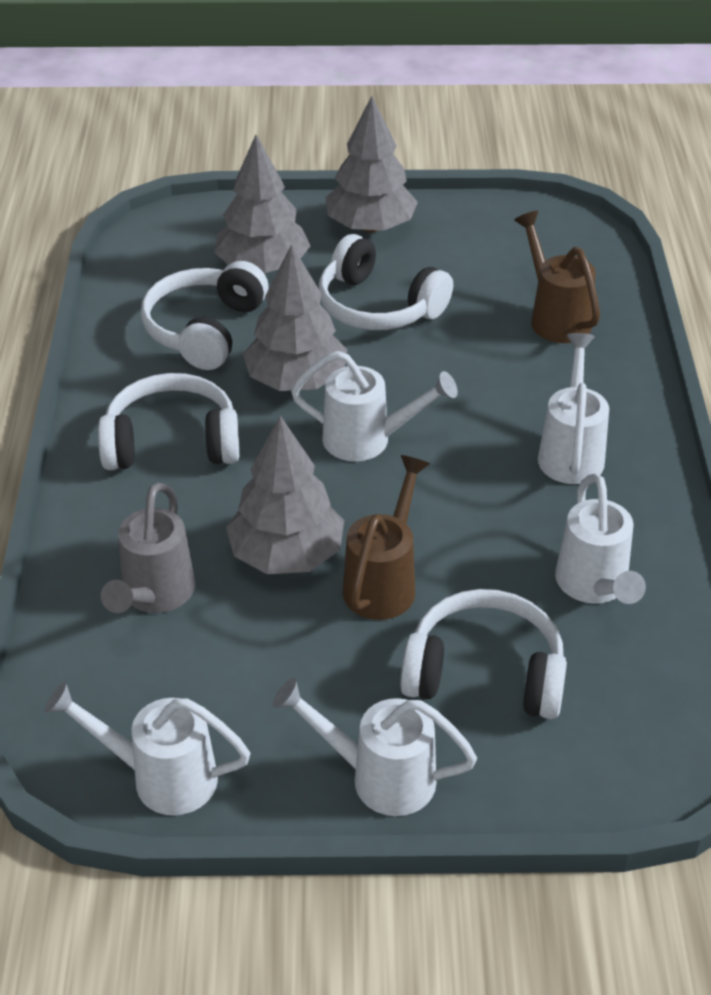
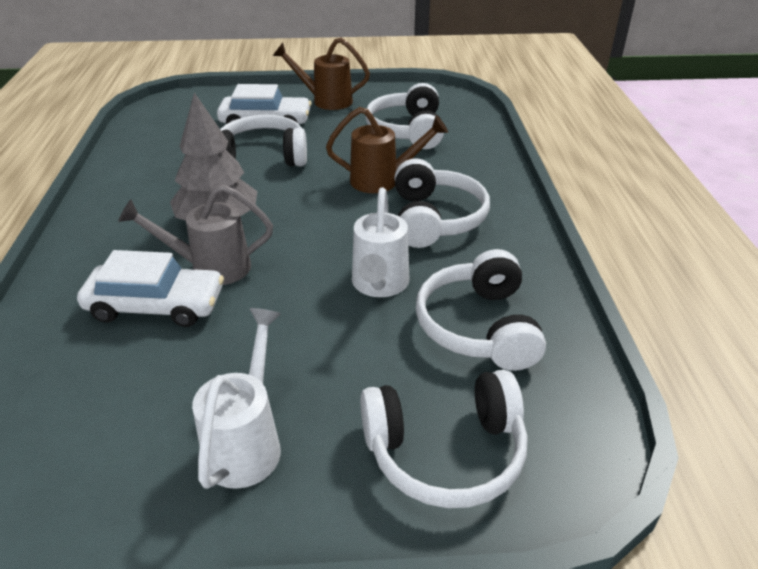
grey tree: [214,135,310,273] [226,416,344,574] [243,244,348,391] [326,96,418,233] = 4 -> [170,93,258,221] = 1
white car: none = 0 -> [77,250,224,327] [217,84,311,124] = 2
white headphones: [98,373,239,470] [141,261,268,370] [319,234,453,330] [400,589,567,719] = 4 -> [220,115,307,167] [360,370,527,508] [365,83,444,149] [395,158,490,248] [416,249,546,371] = 5
white watering can: [44,682,251,815] [273,678,477,816] [291,351,458,461] [538,333,609,484] [555,473,646,604] = 5 -> [192,308,281,489] [352,188,409,297] = 2

